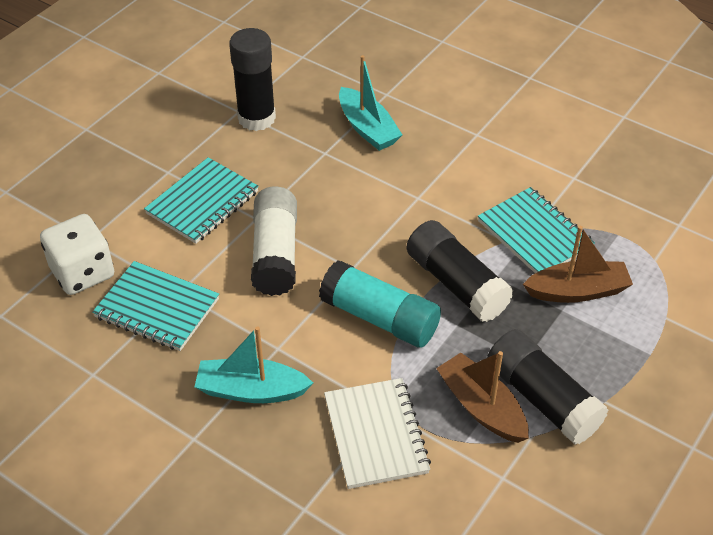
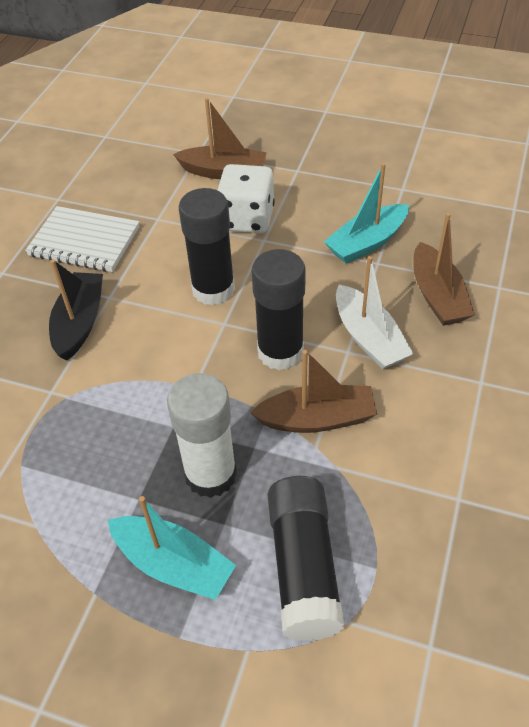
black boat: none = 0 -> [49,259,103,361] = 1
brown boat: [436,351,529,443] [523,226,633,303] = 2 -> [173,98,267,179] [250,350,377,433] [413,213,475,326] = 3
turquoise glue stick: [319,260,441,348] = 1 -> none = 0
turquoise notebook: [92,261,219,351] [144,157,259,244] [478,187,595,273] = 3 -> none = 0
white boat: none = 0 -> [336,256,413,370] = 1

